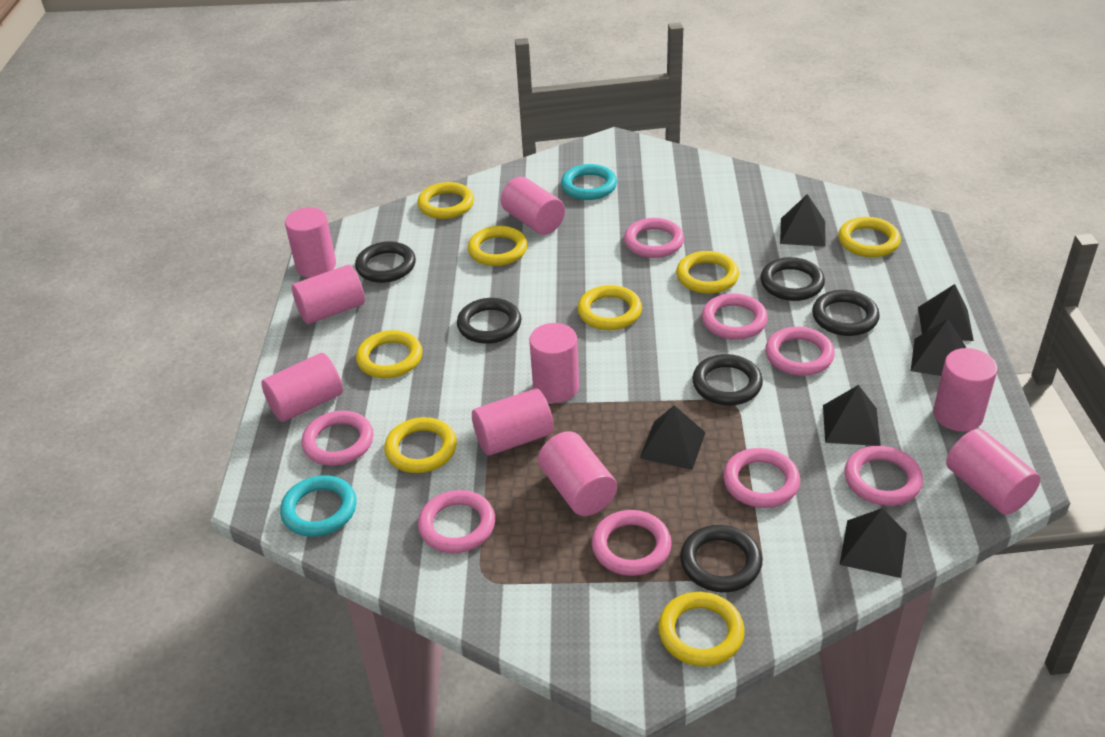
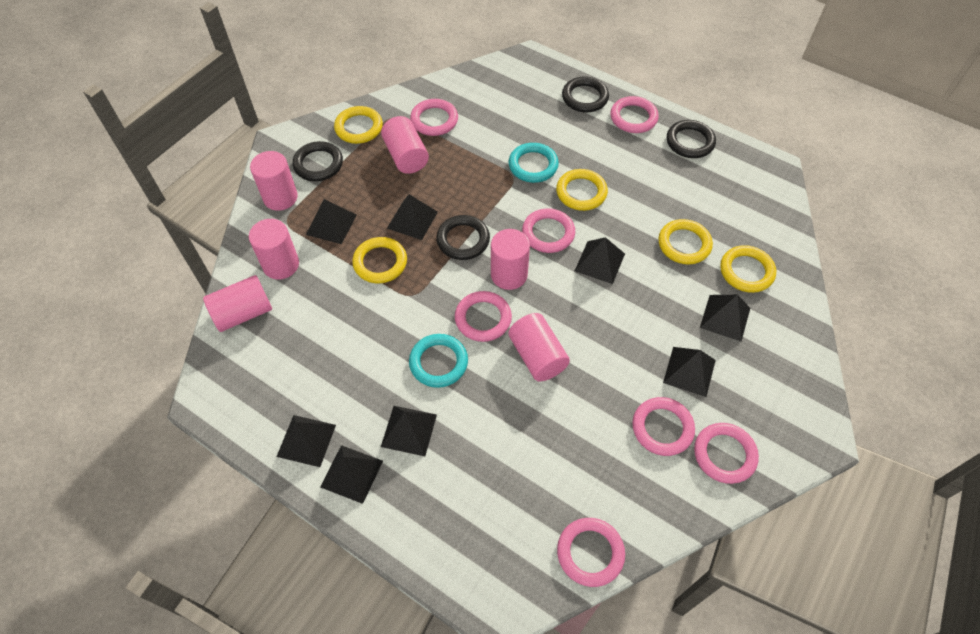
black pyramid: [640,405,706,470] [780,194,826,247] [823,385,881,446] [839,508,907,578] [911,319,966,376] [918,284,974,341] = 6 -> [277,415,336,467] [306,199,357,244] [320,445,383,504] [381,406,437,456] [387,194,438,240] [575,237,625,284] [663,347,716,397] [700,295,750,341] = 8
black ring: [355,241,416,283] [457,298,521,344] [680,525,762,592] [692,354,763,405] [760,257,825,301] [812,290,880,336] = 6 -> [293,141,343,181] [436,215,490,260] [562,76,609,112] [667,120,716,158] = 4
pink cylinder: [261,353,343,422] [285,207,336,278] [292,265,365,324] [472,389,554,456] [501,177,565,235] [529,323,579,403] [538,431,617,516] [933,348,998,432] [946,429,1040,515] = 9 -> [203,275,272,332] [249,219,299,280] [250,151,298,211] [381,116,429,174] [491,229,530,290] [508,313,570,382] = 6
pink ring: [301,411,374,466] [418,490,495,553] [592,510,672,576] [624,218,684,258] [702,293,768,340] [723,448,800,508] [765,327,835,376] [844,446,923,506] = 8 -> [410,99,458,136] [455,291,512,342] [522,208,575,253] [557,518,625,587] [611,96,659,133] [632,397,695,456] [694,423,759,484] = 7
yellow ring: [356,330,422,378] [384,417,457,473] [417,182,474,219] [468,226,528,266] [578,285,642,330] [658,592,745,666] [676,251,739,294] [838,217,901,257] = 8 -> [334,106,383,144] [352,237,407,283] [556,169,608,211] [658,219,713,264] [720,245,776,293] = 5

